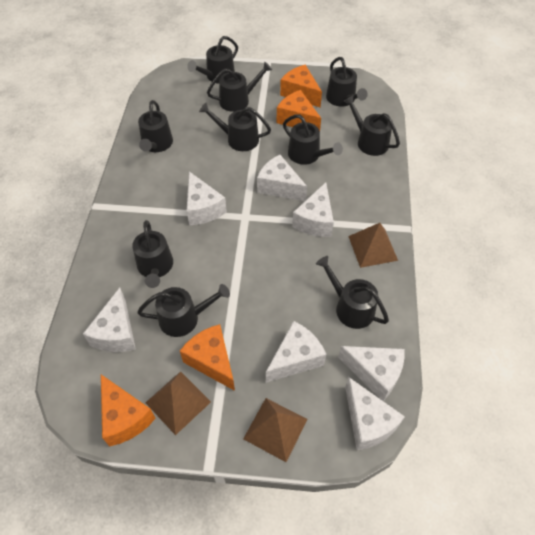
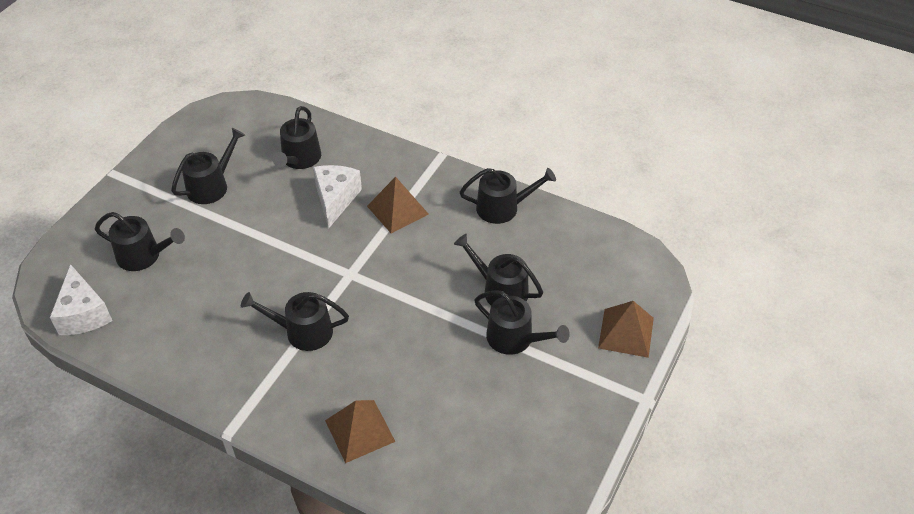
black watering can: [132,220,173,288] [137,284,230,337] [138,100,173,152] [187,36,238,84] [199,102,271,151] [207,61,272,112] [283,114,343,165] [316,256,389,329] [326,57,368,107] [343,95,400,156] = 10 -> [95,212,185,271] [171,128,245,204] [241,292,349,351] [273,106,321,169] [454,234,543,306] [460,168,556,224] [474,290,570,355] = 7
orange cheese: [101,375,156,447] [180,324,235,391] [277,90,321,131] [280,65,322,108] = 4 -> none = 0
white cheese: [83,288,136,352] [187,171,227,225] [257,155,307,201] [266,321,326,383] [292,182,334,237] [338,346,404,401] [345,377,405,450] = 7 -> [50,264,112,335] [313,165,362,228] = 2

